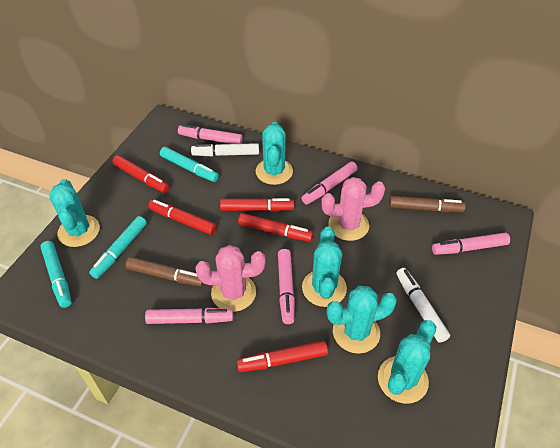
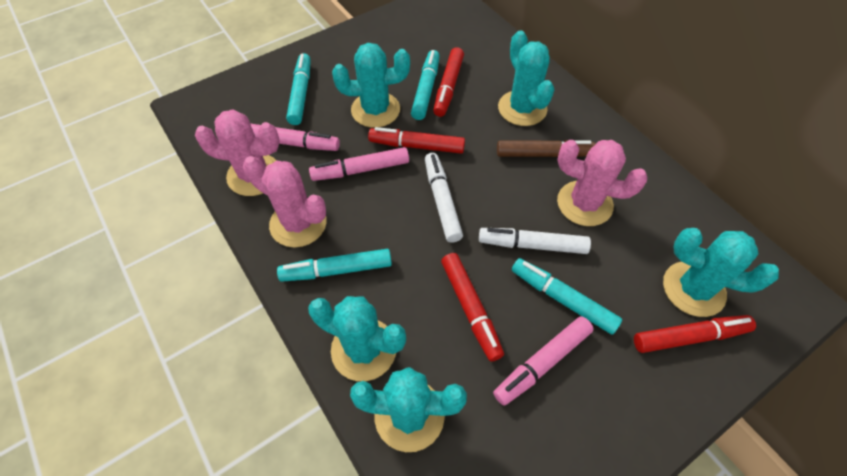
brown marker: [126,257,204,286] [389,196,466,212] = 2 -> [497,140,596,157] = 1
pink cactus: [196,245,265,312] [321,177,385,241] = 2 -> [195,110,280,196] [243,156,327,248] [557,140,648,226] = 3
pink marker: [145,308,233,324] [178,124,243,144] [278,249,295,324] [301,162,358,205] [432,233,510,255] = 5 -> [250,123,340,151] [309,147,409,181] [493,316,594,406] = 3
red marker: [112,155,169,193] [148,200,217,235] [220,198,294,212] [237,341,328,372] [238,213,313,242] = 5 -> [368,127,465,154] [433,47,464,117] [441,253,504,362] [634,315,756,353] = 4
turquoise marker: [40,241,72,308] [89,216,147,279] [160,147,219,182] = 3 -> [277,249,392,282] [286,53,311,125] [411,50,440,120] [512,258,622,335] = 4

